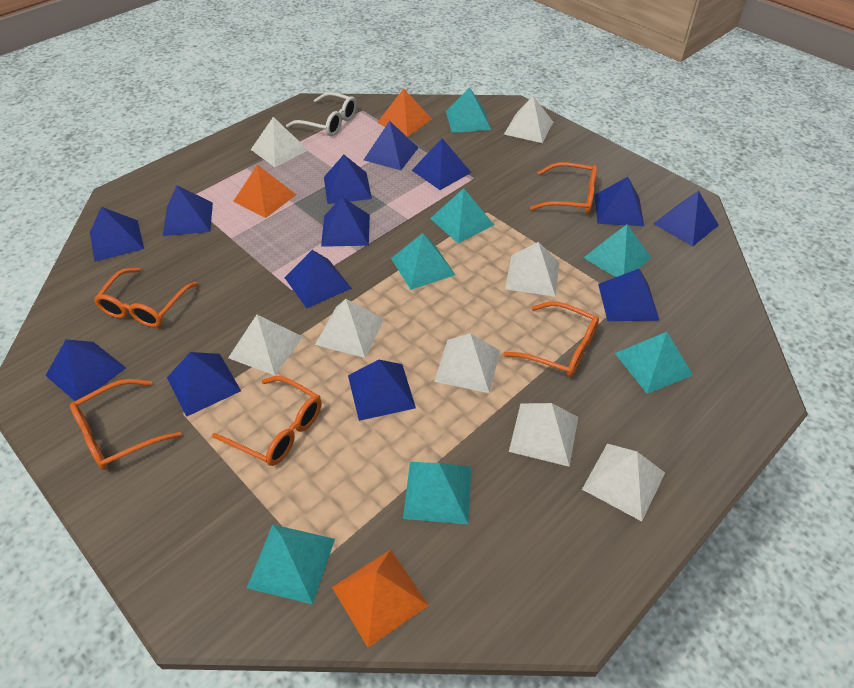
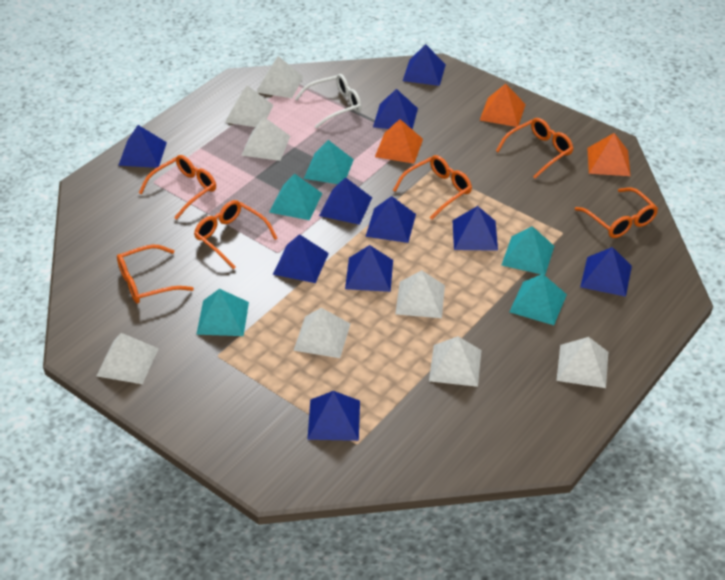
blue pyramid: [45,339,126,401] [90,207,144,262] [163,186,213,236] [167,352,241,417] [285,250,352,308] [321,197,370,247] [324,155,372,204] [348,360,416,421] [364,121,418,170] [411,138,472,190] [595,177,644,226] [598,269,660,321] [653,191,719,246] = 13 -> [118,125,167,168] [273,234,329,283] [307,391,360,441] [319,177,372,225] [345,245,393,292] [366,196,416,243] [373,89,418,129] [403,44,446,86] [453,206,498,251] [580,247,632,297] = 10
orange glasses: [70,379,182,470] [94,268,198,327] [212,376,322,466] [503,301,599,377] [530,162,597,214] = 5 -> [117,245,194,303] [139,155,216,220] [194,200,278,269] [393,155,472,220] [496,118,574,179] [575,188,658,238] = 6
turquoise pyramid: [247,524,335,604] [391,233,455,290] [403,462,472,524] [430,188,494,243] [446,88,491,133] [584,225,651,277] [615,332,693,394] = 7 -> [196,289,249,336] [269,173,322,220] [304,140,354,184] [502,226,554,275] [509,274,567,325] = 5

